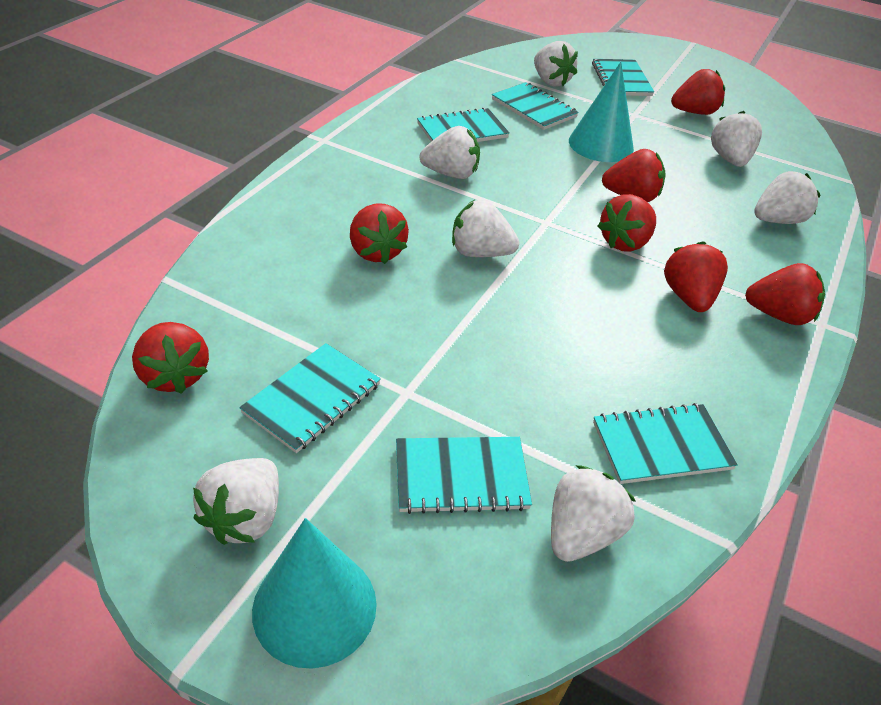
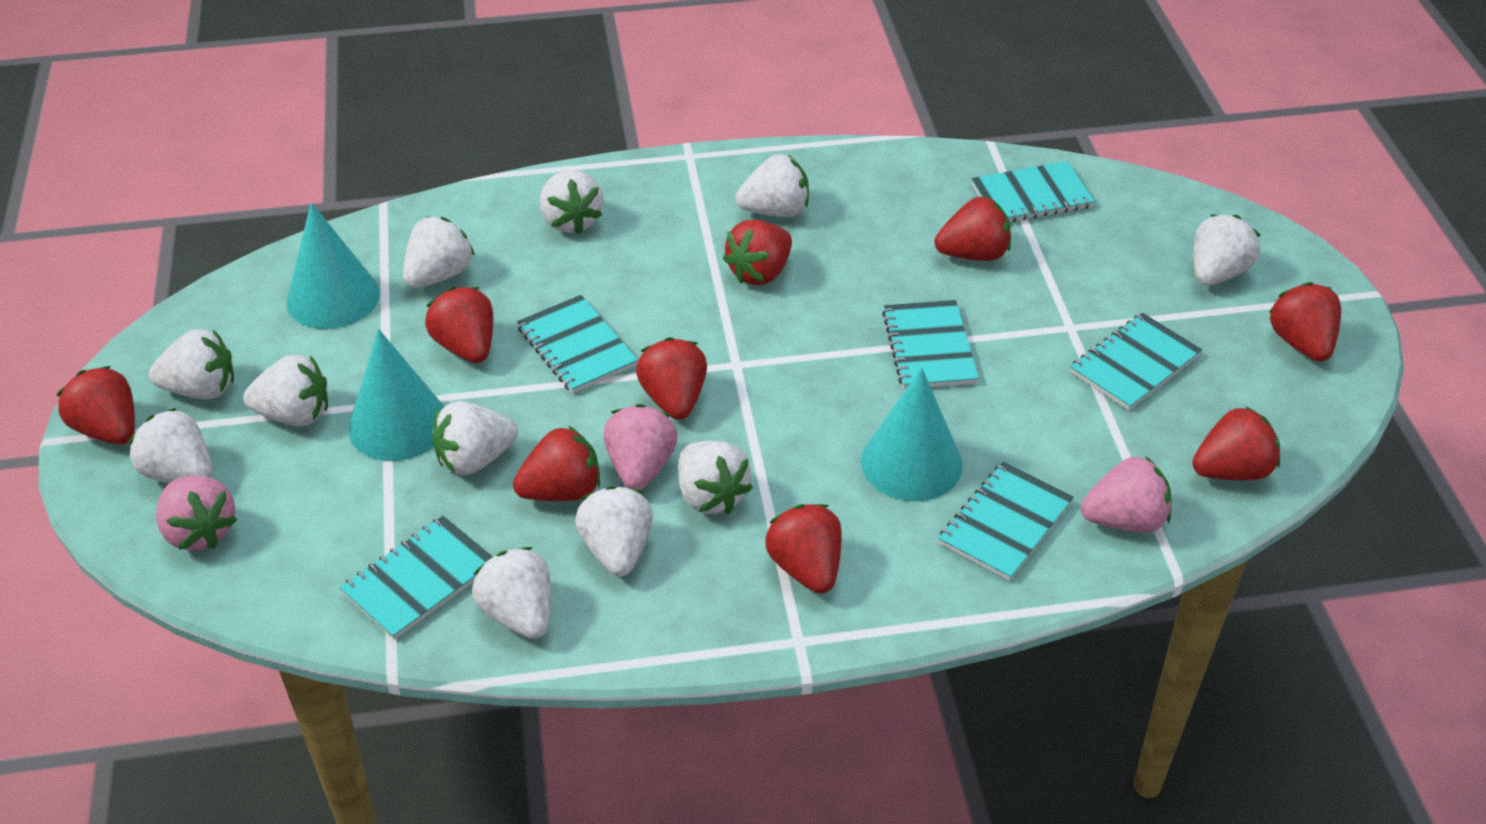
pink strawberry: none = 0 -> [156,476,237,551] [603,404,678,490] [1081,456,1172,532] = 3
red strawberry: [132,322,209,394] [350,204,409,264] [598,194,656,252] [602,149,666,202] [664,242,728,312] [671,69,725,115] [745,263,825,325] = 7 -> [57,366,135,444] [425,287,493,363] [513,426,600,501] [636,337,707,420] [723,220,792,285] [765,504,841,594] [934,197,1011,261] [1192,406,1280,480] [1269,282,1341,362] = 9
turquoise cone: [252,518,377,669] [569,62,634,162] = 2 -> [287,203,380,329] [348,329,444,461] [861,368,963,501] = 3
white strawberry: [193,458,279,545] [420,126,480,179] [452,200,519,257] [534,41,578,86] [551,465,636,562] [711,111,762,167] [754,171,820,224] = 7 -> [128,408,213,483] [149,329,234,399] [243,355,328,426] [403,216,475,288] [432,401,518,475] [472,547,551,639] [540,170,603,234] [575,486,653,576] [678,441,753,514] [735,154,809,217] [1193,214,1260,285] = 11

